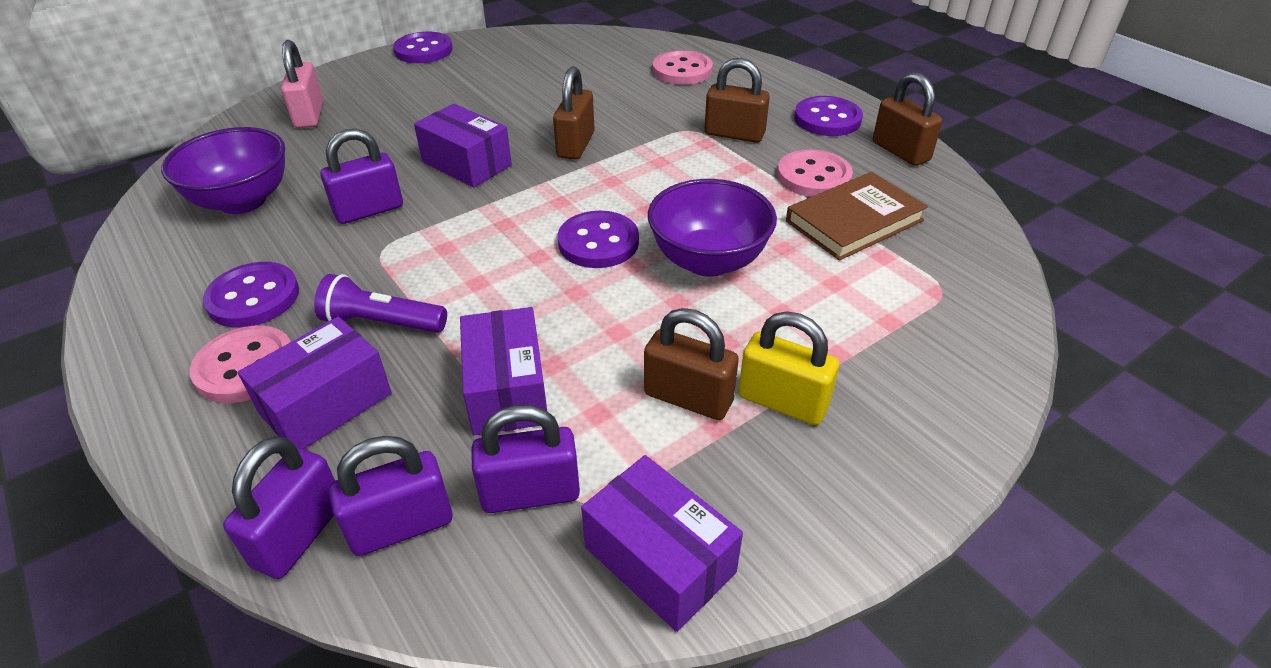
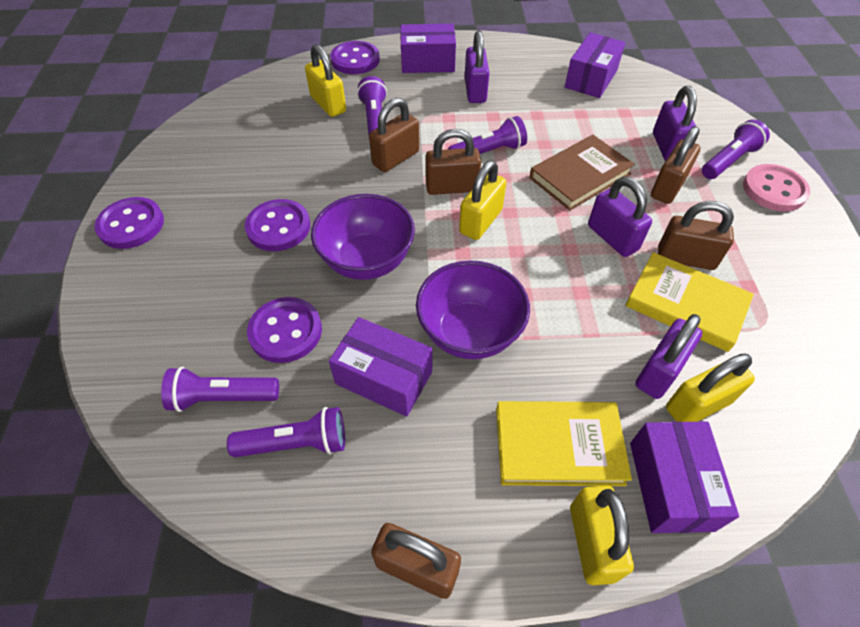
brown padlock: [553,66,595,160] [644,308,739,420] [704,58,770,143] [873,72,942,166] = 4 -> [369,98,419,172] [371,523,461,599] [425,129,481,195] [651,126,701,204] [658,201,734,270] = 5
pink button: [190,326,291,403] [653,50,713,85] [777,149,853,197] = 3 -> [743,164,810,212] = 1
pink padlock: [281,40,324,128] = 1 -> none = 0
purple flashlight: [314,274,447,333] = 1 -> [161,367,279,412] [227,407,345,457] [357,76,387,135] [448,116,527,154] [702,119,770,179] = 5
yellow book: none = 0 -> [496,401,632,486] [625,252,754,352] = 2
yellow padlock: [738,312,839,425] = 1 -> [305,44,346,117] [459,160,506,240] [570,486,634,585] [666,354,755,422] = 4

